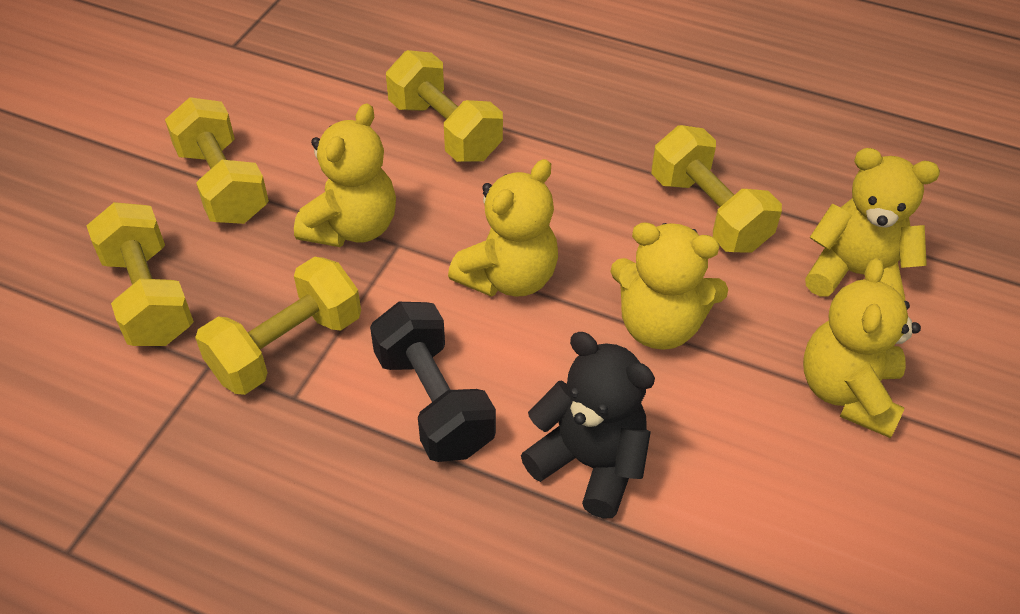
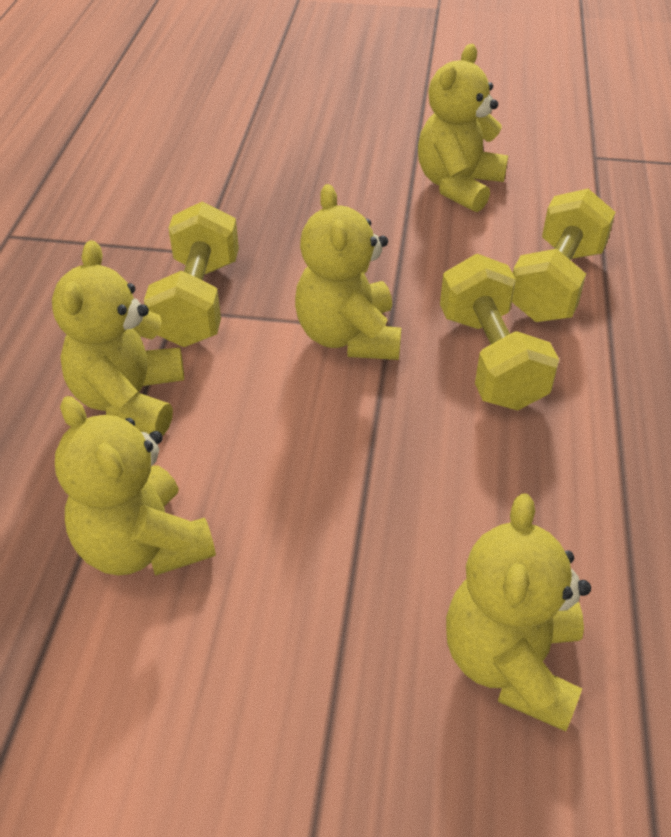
black dumbbell: [370,302,496,462] = 1 -> none = 0
black teddy bear: [521,332,655,519] = 1 -> none = 0
yellow dumbbell: [87,202,194,346] [165,97,269,224] [195,257,361,395] [386,50,503,162] [651,125,782,253] = 5 -> [144,201,239,347] [440,254,559,411] [512,189,616,322] = 3

